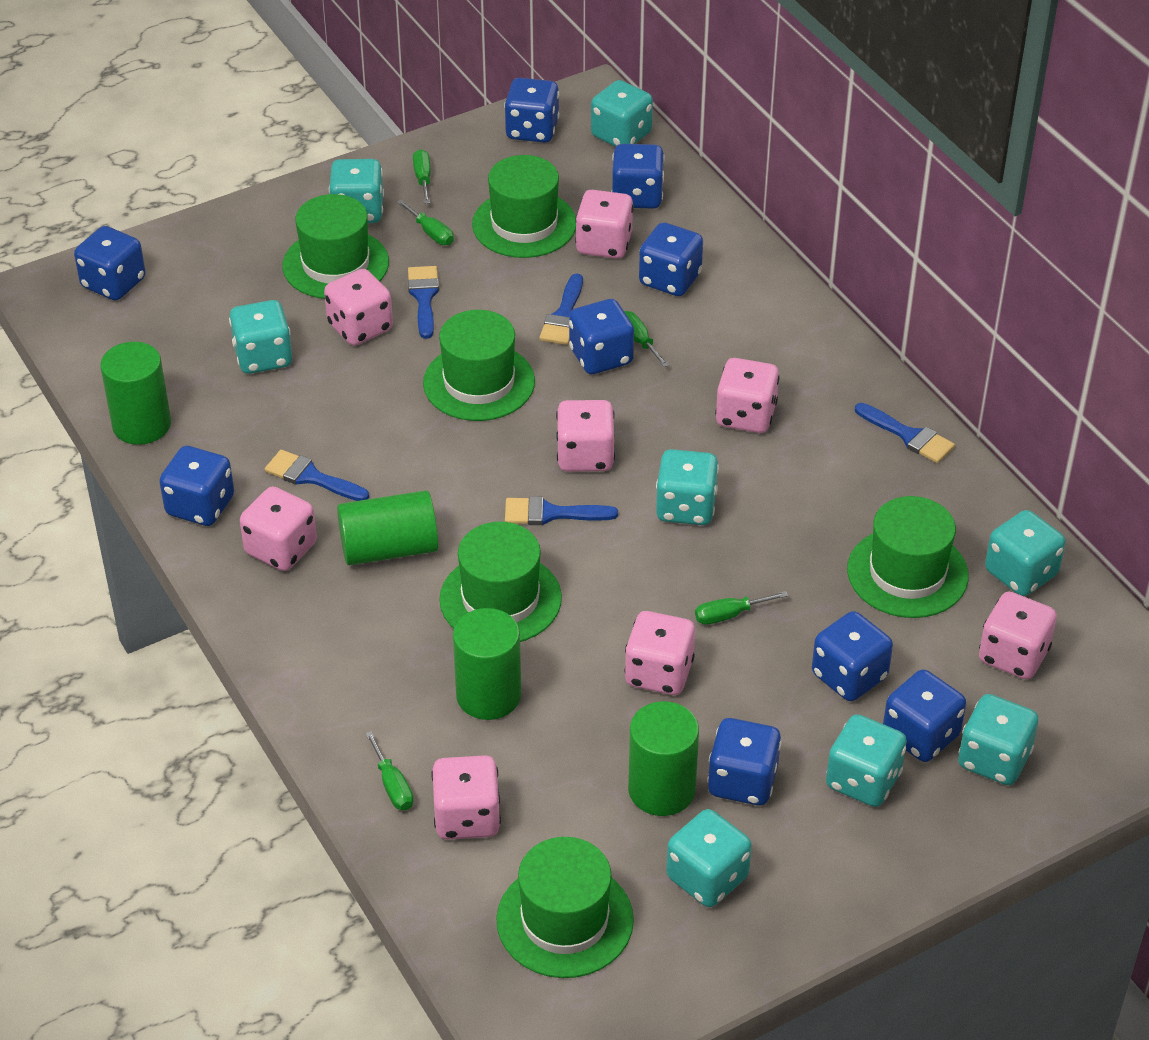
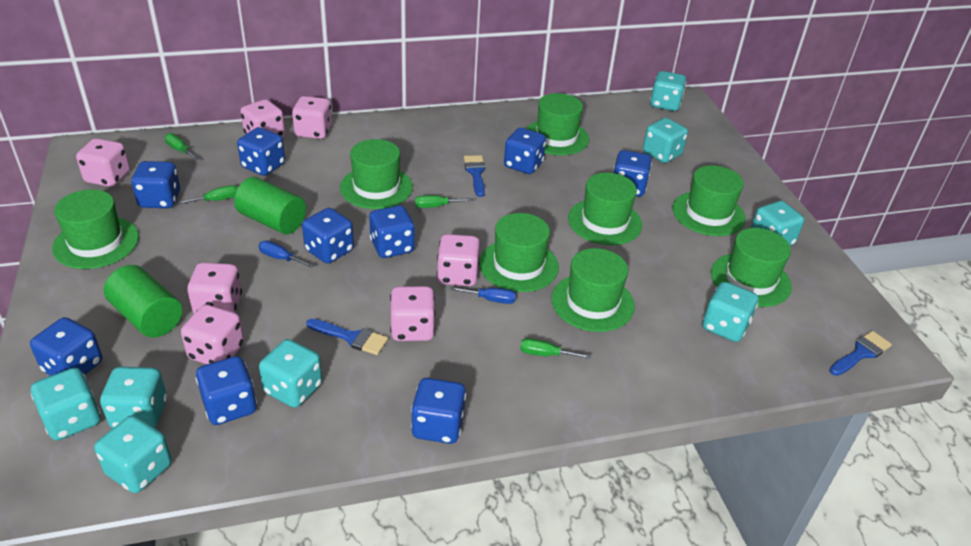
blue brush: [265,450,369,501] [408,266,439,339] [505,496,618,525] [539,273,583,345] [855,403,955,463] = 5 -> [306,319,388,355] [464,155,485,197] [829,331,892,376] = 3
blue screwdriver: none = 0 -> [258,241,314,268] [450,287,516,304] = 2
green cylinder: [100,342,171,445] [337,490,438,565] [453,608,521,720] [628,701,699,816] = 4 -> [104,265,182,338] [234,177,306,234] = 2
green hat: [282,194,389,299] [423,310,535,421] [439,522,562,642] [472,155,576,258] [496,837,634,978] [847,496,969,618] = 6 -> [52,189,139,269] [340,139,413,209] [479,213,559,292] [526,93,589,155] [551,248,635,332] [568,173,642,245] [672,165,746,236] [711,228,792,307] = 8
green screwdriver: [365,731,414,810] [397,200,454,245] [413,149,431,204] [624,311,669,367] [695,591,788,625] = 5 -> [165,133,199,160] [177,185,237,205] [415,195,473,208] [520,338,591,359] = 4
pink dice: [240,487,317,571] [324,269,393,345] [431,755,501,839] [556,400,615,472] [575,190,634,259] [624,611,695,695] [715,358,780,433] [979,592,1057,679] = 8 -> [76,138,130,187] [181,304,244,364] [187,262,242,313] [240,99,285,137] [292,96,332,139] [390,286,435,341] [437,234,480,286] = 7

